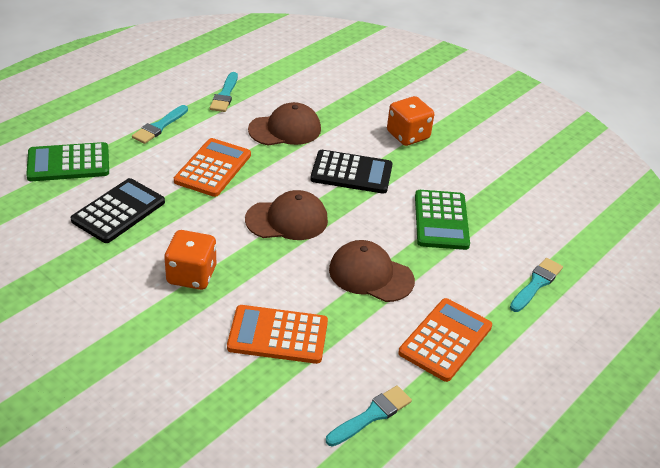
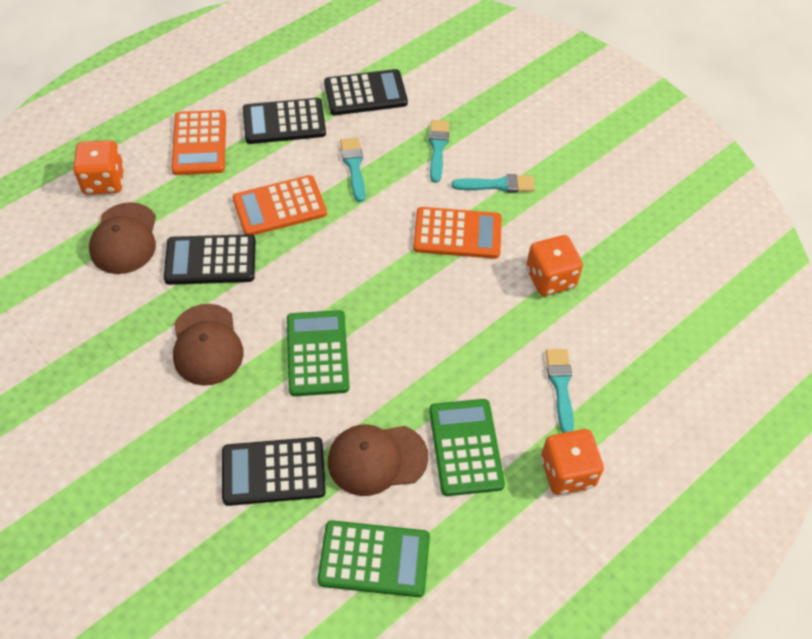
black calculator: [70,178,165,243] [310,150,393,194] = 2 -> [164,234,256,285] [222,437,326,506] [243,98,326,144] [324,69,408,115] = 4
green calculator: [26,142,109,181] [415,190,470,250] = 2 -> [287,310,350,396] [317,520,430,597] [429,399,505,496] = 3
orange dice: [164,230,216,290] [387,96,434,146] = 2 -> [73,140,124,195] [526,235,583,296] [541,429,604,495] = 3

